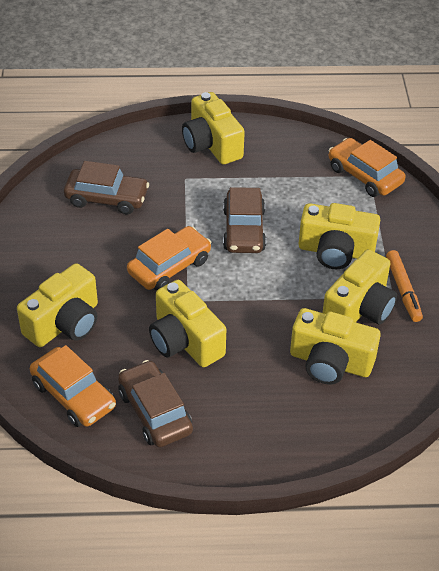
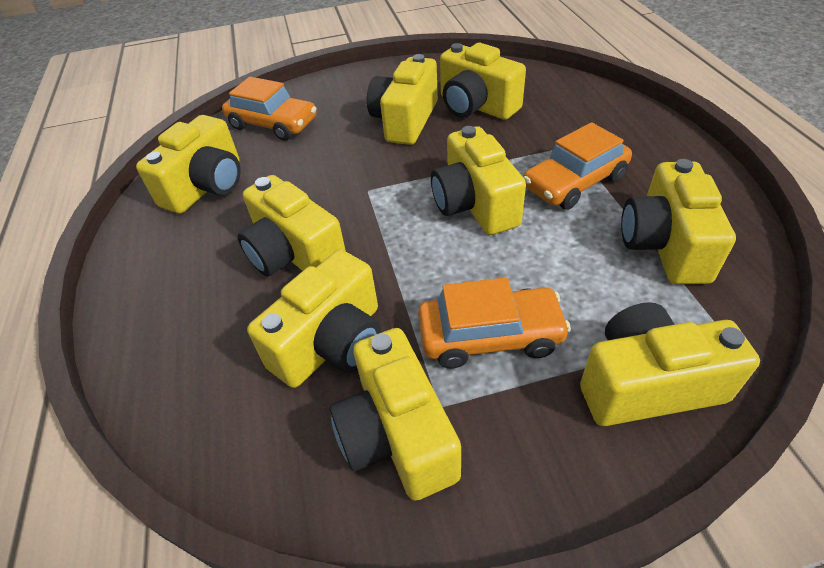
brown car: [64,161,149,214] [118,360,193,447] [223,187,266,253] = 3 -> none = 0
orange marker: [386,250,423,322] = 1 -> none = 0
yellow camera: [17,263,98,347] [149,280,226,367] [182,92,245,164] [290,308,381,384] [299,203,380,269] [322,249,397,325] = 6 -> [136,115,241,214] [238,175,346,276] [247,250,381,388] [329,328,461,501] [367,54,438,145] [431,126,526,235] [440,43,526,120] [580,302,760,426] [621,159,736,284] = 9

